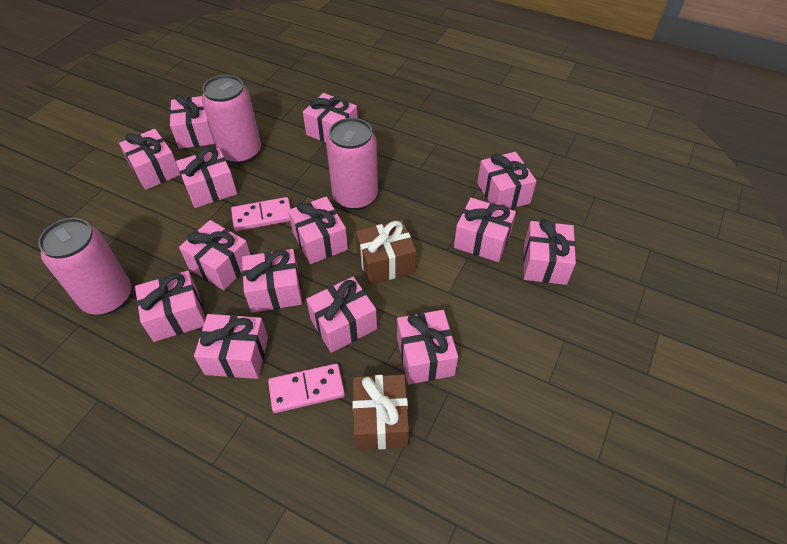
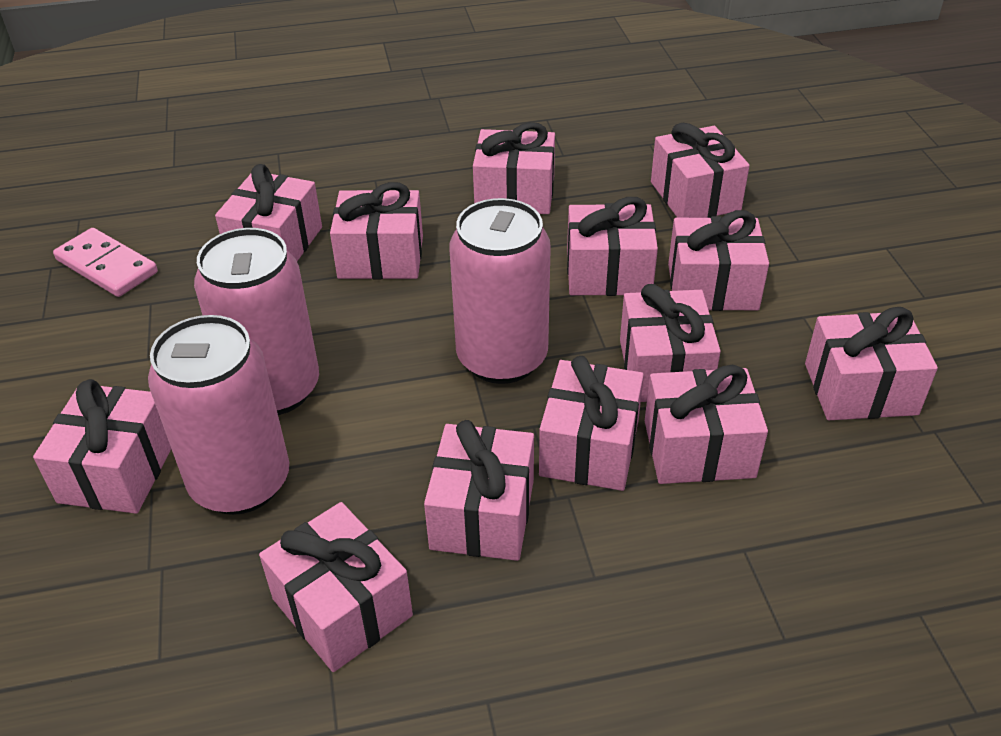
brown gift: [352,374,409,450] [356,220,416,285] = 2 -> none = 0
pink domino: [231,197,291,231] [268,363,345,413] = 2 -> [53,228,158,297] = 1
pink gift: [119,129,180,190] [135,271,205,342] [170,94,215,149] [176,147,237,208] [179,220,251,290] [194,314,268,379] [242,249,302,313] [288,196,348,264] [303,93,358,143] [306,277,377,353] [397,310,458,384] [454,198,516,262] [477,152,536,209] [523,219,576,285] = 14 -> [33,379,171,514] [215,164,322,261] [259,502,413,672] [330,182,423,279] [424,420,534,561] [473,122,555,214] [539,356,644,491] [567,197,658,296] [620,284,721,402] [645,365,768,484] [651,123,750,218] [668,210,769,311] [805,307,938,420] = 13

